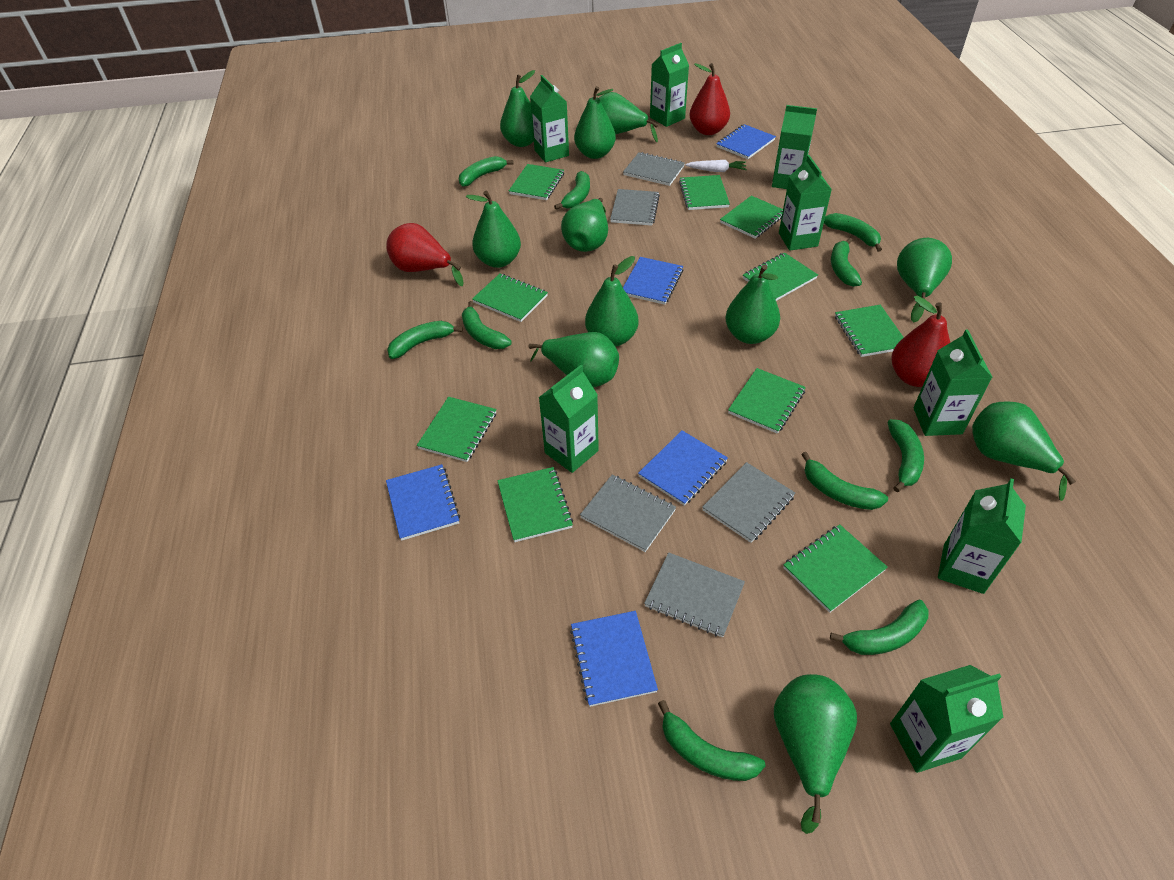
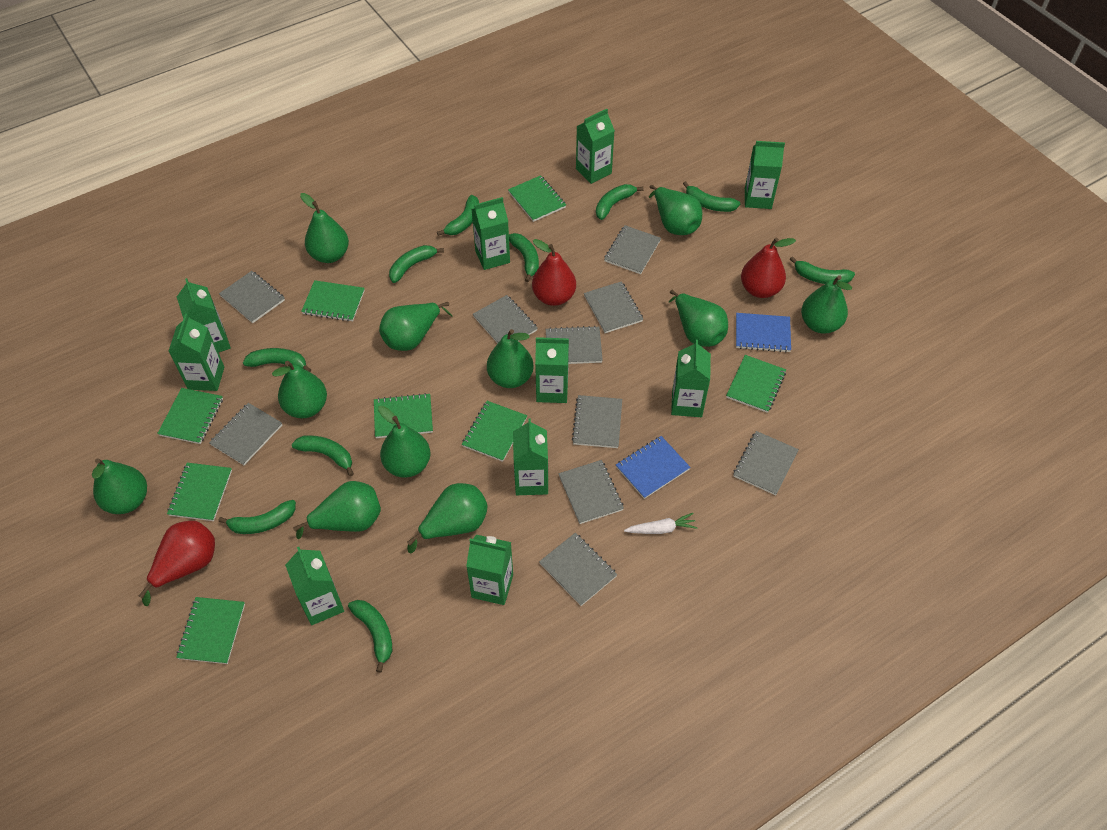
blue notebook: [386,464,460,541] [570,611,658,707] [623,257,684,305] [638,430,728,506] [716,124,776,159] = 5 -> [616,436,690,499] [736,313,791,353] = 2
green carton: [530,75,569,162] [538,365,599,473] [650,43,689,127] [772,105,817,189] [779,155,832,251] [890,665,1004,773] [913,329,993,436] [938,479,1026,594] = 8 -> [169,314,224,391] [177,278,231,353] [285,547,344,625] [466,535,513,605] [471,197,510,270] [513,419,548,495] [535,337,569,403] [576,109,615,184] [671,340,711,417] [745,141,785,209] = 10
green notebook: [417,397,497,462] [472,274,548,322] [497,467,573,542] [509,164,564,200] [679,175,730,210] [720,196,783,239] [728,368,806,434] [743,252,818,301] [783,524,888,613] [835,305,904,357] = 10 -> [157,388,223,444] [167,463,232,521] [176,597,245,664] [301,280,365,322] [374,393,433,438] [462,401,527,462] [508,175,566,222] [726,355,786,413] = 8
grey notebook: [580,475,676,552] [610,189,660,226] [623,152,685,186] [644,552,745,638] [702,462,795,543] = 5 -> [209,403,282,465] [219,271,285,323] [473,295,538,343] [539,533,617,606] [546,326,603,364] [558,460,624,524] [572,395,622,448] [584,281,643,333] [604,225,661,274] [733,431,799,495] = 10

